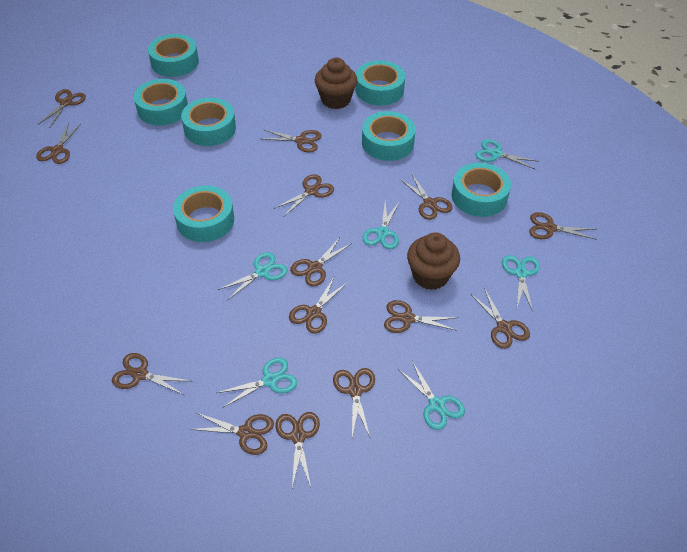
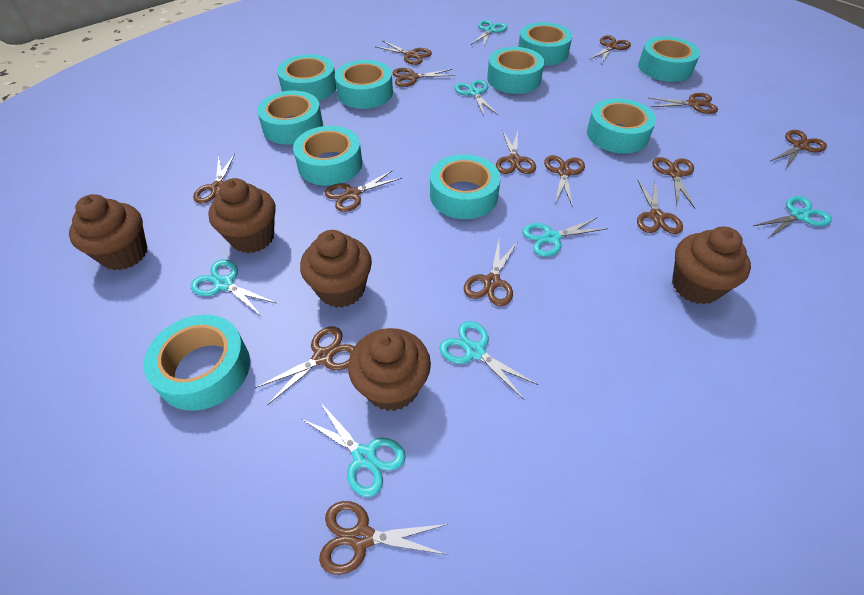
brown cupcake: [315,58,357,109] [407,232,460,290] = 2 -> [69,194,147,270] [208,178,276,253] [300,230,372,308] [348,328,431,411] [672,227,751,304] = 5
turquoise scissors: [217,357,297,407] [218,252,287,300] [362,201,400,249] [398,361,465,430] [475,139,539,169] [502,255,540,311] = 6 -> [191,259,276,317] [302,402,405,497] [439,321,538,400] [454,80,498,116] [471,20,507,47] [522,217,608,257] [753,196,832,239] = 7
turquoise tape: [134,79,188,126] [148,34,199,77] [173,185,234,242] [181,98,236,146] [355,60,405,105] [362,111,416,161] [452,163,511,217] = 7 -> [143,315,250,411] [257,91,323,144] [277,54,336,101] [293,126,362,186] [335,60,393,109] [430,154,500,219] [487,47,544,94] [518,22,572,66] [587,98,656,154] [638,36,700,82] = 10

